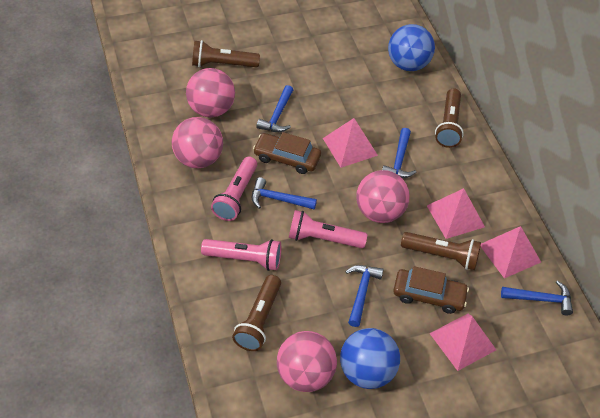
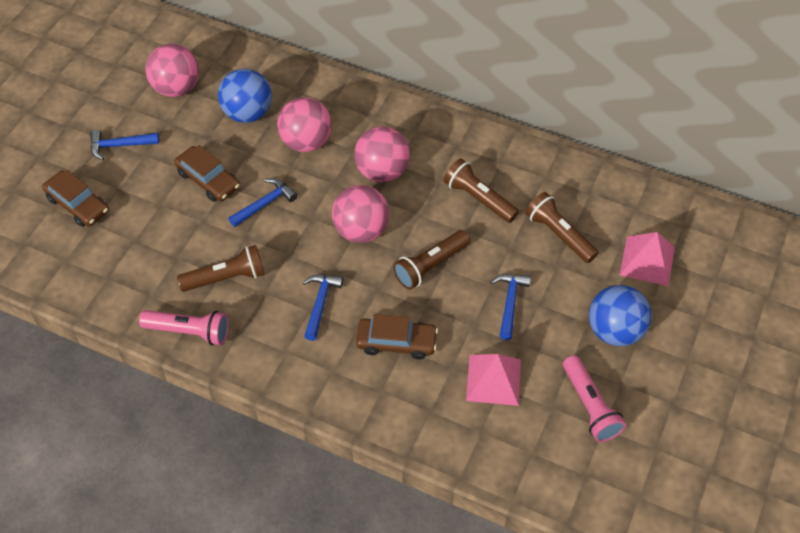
blue hammer: [252,177,317,209] [256,85,293,132] [345,265,384,327] [382,128,417,178] [501,280,573,315] = 5 -> [90,130,159,160] [228,178,298,227] [302,274,343,341] [490,274,531,340] = 4
brown car: [253,132,321,174] [393,266,469,314] = 2 -> [42,170,109,227] [174,145,240,202] [356,314,438,360] = 3
pink flashlight: [201,239,281,271] [211,156,257,221] [289,210,368,248] = 3 -> [139,310,229,345] [563,355,626,442] = 2
pink pyramid: [323,118,378,168] [427,188,485,239] [429,314,496,371] [480,226,541,278] = 4 -> [466,354,521,406] [620,232,675,286] = 2

